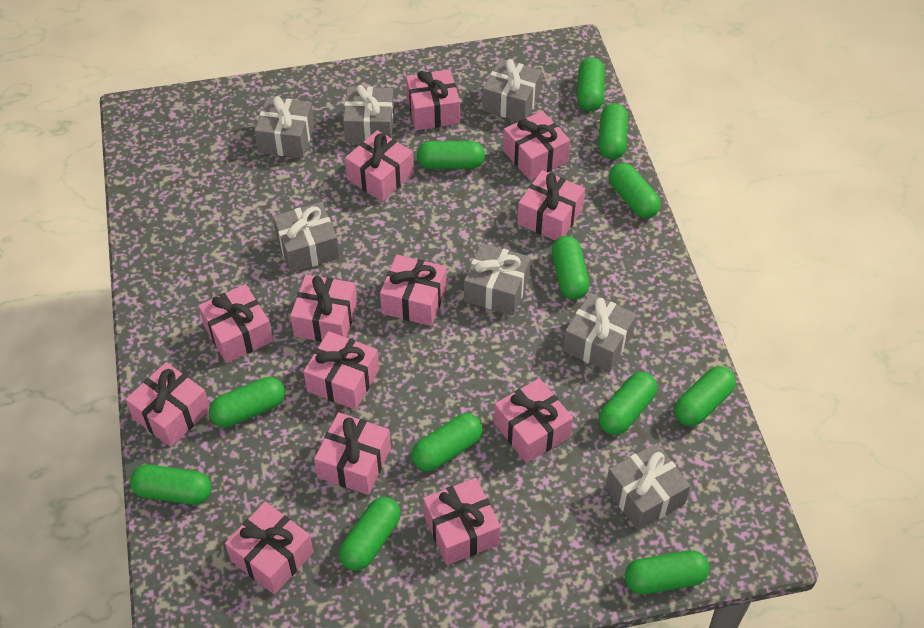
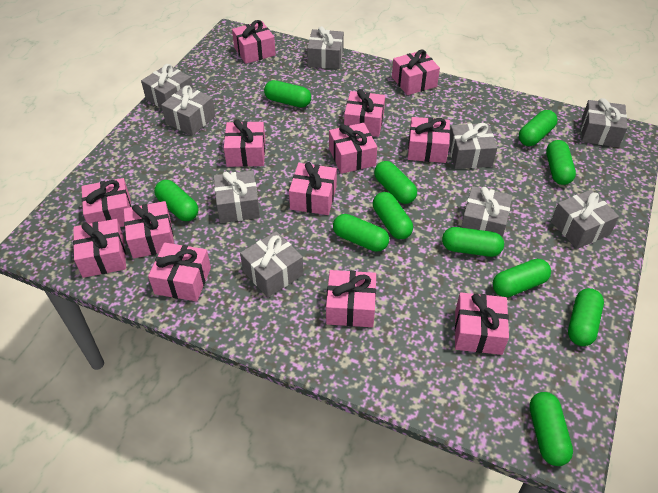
green capsule: [130,464,212,505] [209,377,285,427] [339,497,401,571] [412,413,483,471] [417,141,485,169] [552,236,589,299] [577,57,605,111] [598,372,657,435] [599,103,628,159] [609,163,661,218] [625,550,710,594] [674,366,736,426] = 12 -> [154,180,198,221] [264,80,311,108] [333,214,389,252] [373,192,413,239] [374,161,417,204] [442,227,504,257] [493,259,551,297] [519,110,557,146] [529,392,573,466] [546,140,576,185] [568,288,604,346] = 11
grey gift: [254,96,314,158] [273,202,339,273] [343,85,394,143] [464,243,531,315] [482,59,542,121] [563,293,637,372] [606,443,690,531] = 7 -> [141,64,193,109] [161,85,215,136] [214,170,260,223] [240,231,304,297] [307,26,344,69] [449,123,497,169] [461,186,512,238] [551,190,619,249] [581,98,627,147] = 9

